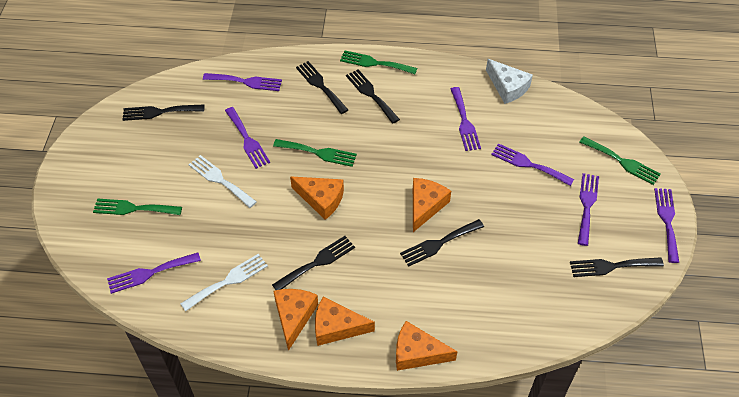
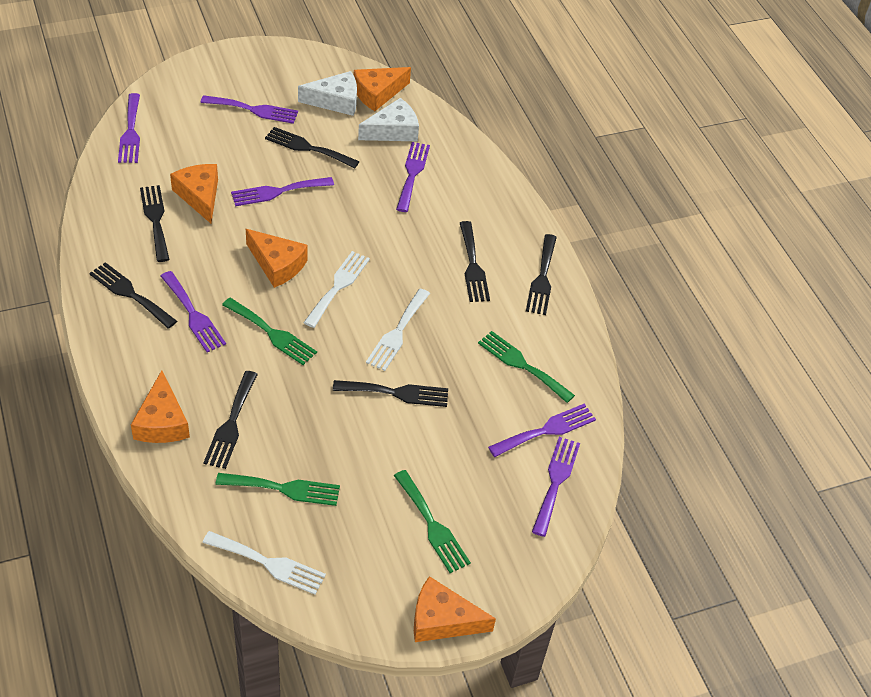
black fork: [123,105,204,121] [272,236,355,290] [296,61,348,114] [346,69,400,124] [400,219,484,267] [570,257,664,277] = 6 -> [89,262,177,329] [140,185,170,262] [204,371,258,469] [265,127,360,169] [333,380,448,407] [460,221,490,302] [526,234,557,315] = 7
white cheese: [486,59,533,104] = 1 -> [298,71,357,116] [358,98,419,141] = 2
white fork: [180,254,268,311] [188,155,257,208] = 2 -> [202,531,326,595] [303,251,370,328] [366,289,430,371] = 3

